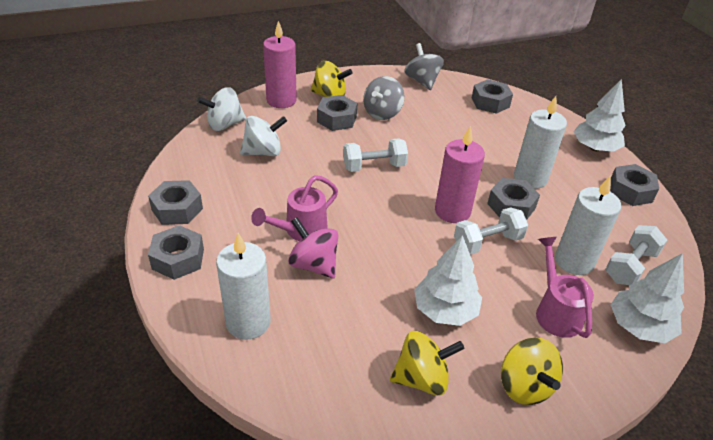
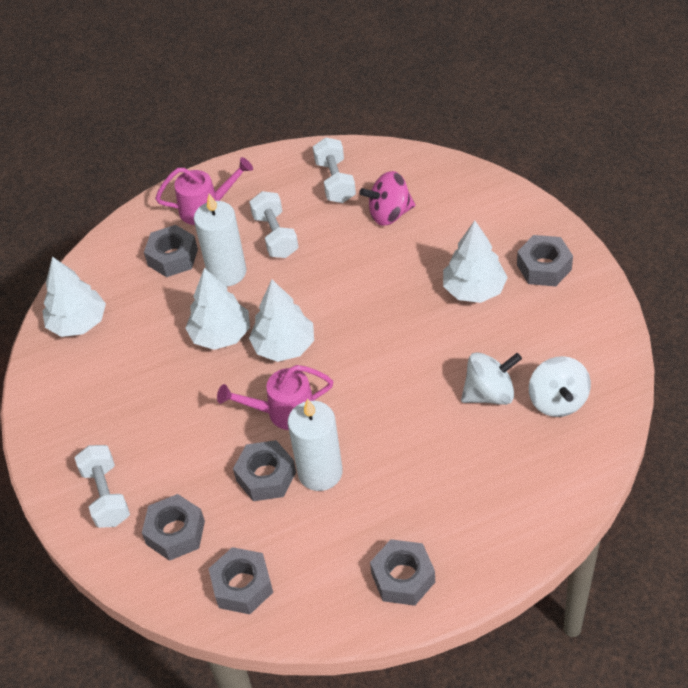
grey spinning top: [363,76,404,120] [404,43,444,90] = 2 -> none = 0
pink candle: [263,21,297,108] [435,126,485,223] = 2 -> none = 0
white candle: [216,233,271,340] [514,96,567,189] [555,175,621,275] = 3 -> [194,194,247,287] [288,399,343,491] = 2
white tree: [414,235,482,326] [574,79,626,152] [610,253,684,343] = 3 -> [42,257,106,337] [185,268,250,350] [249,280,314,362] [443,221,508,303] = 4
yellow spinning top: [310,61,353,97] [390,331,464,396] [501,337,563,405] = 3 -> none = 0

